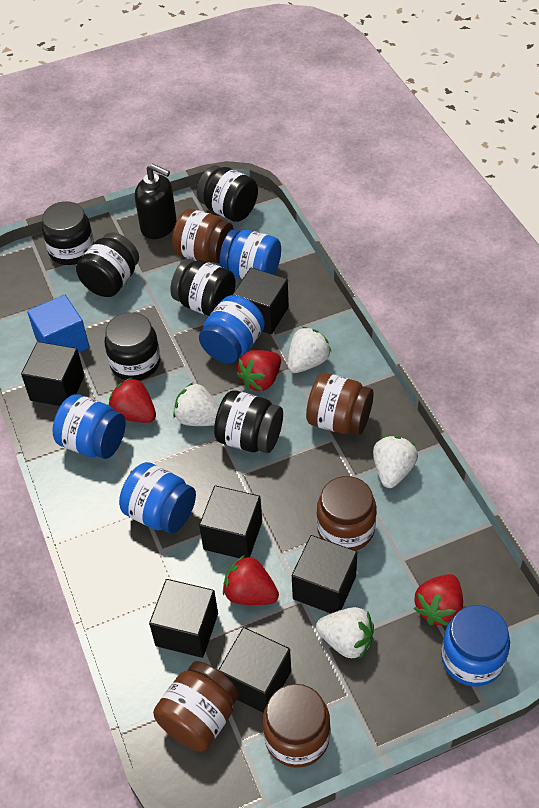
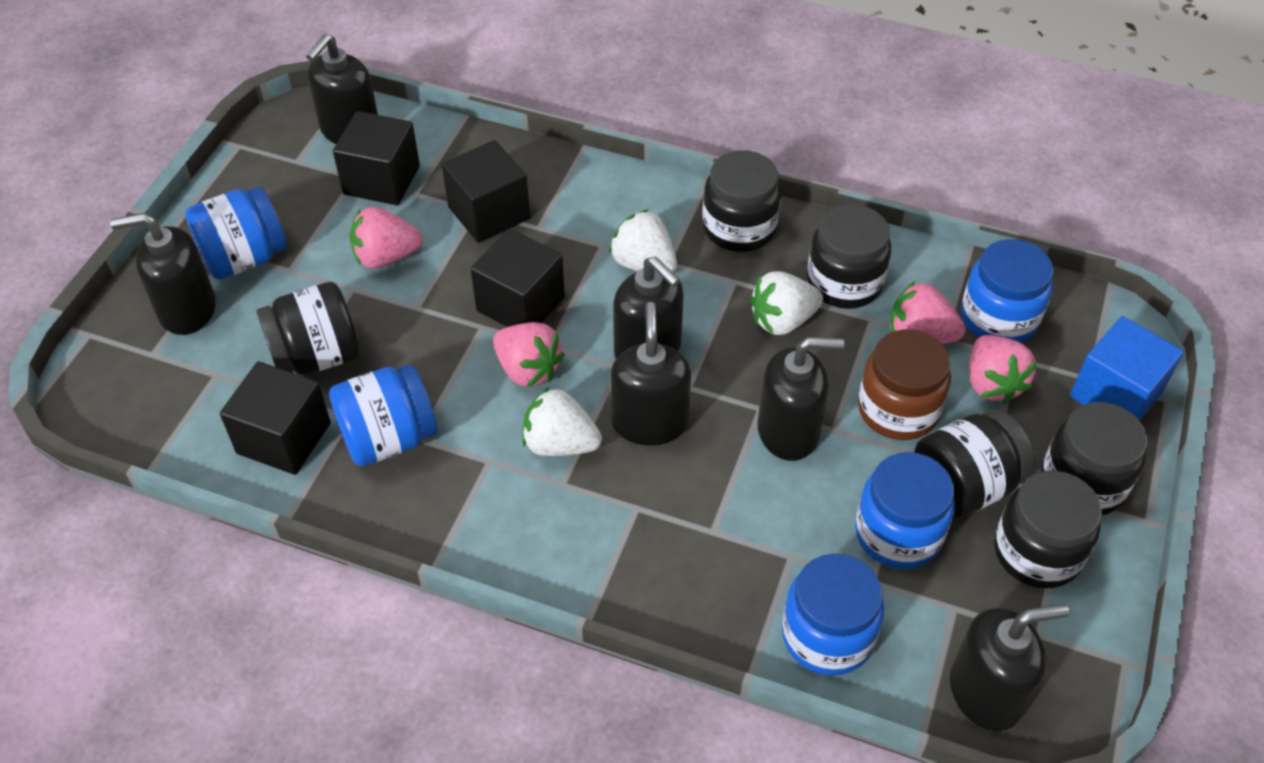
black cube: [21,342,85,406] [149,579,218,658] [199,486,262,558] [218,627,291,713] [233,268,289,334] [292,535,357,613] = 6 -> [220,361,331,475] [333,111,420,206] [442,140,530,243] [470,228,565,327] = 4
black soap dispenser: [135,164,177,239] = 1 -> [110,213,216,335] [306,34,378,144] [610,302,691,446] [613,256,684,358] [757,337,844,461] [950,604,1069,731] = 6
brown jar: [153,661,239,752] [172,209,234,264] [263,684,330,768] [306,373,374,435] [317,476,376,551] = 5 -> [858,329,951,440] = 1
pink strawberry: none = 0 -> [349,207,423,268] [493,322,565,387] [890,281,966,344] [969,335,1037,404] = 4
red strawberry: [109,377,156,423] [223,555,279,605] [237,350,281,391] [414,574,463,626] = 4 -> none = 0
white strawberry: [173,383,219,426] [288,327,331,373] [316,607,374,659] [373,436,418,488] = 4 -> [522,387,602,456] [609,209,677,273] [750,271,823,335] = 3

